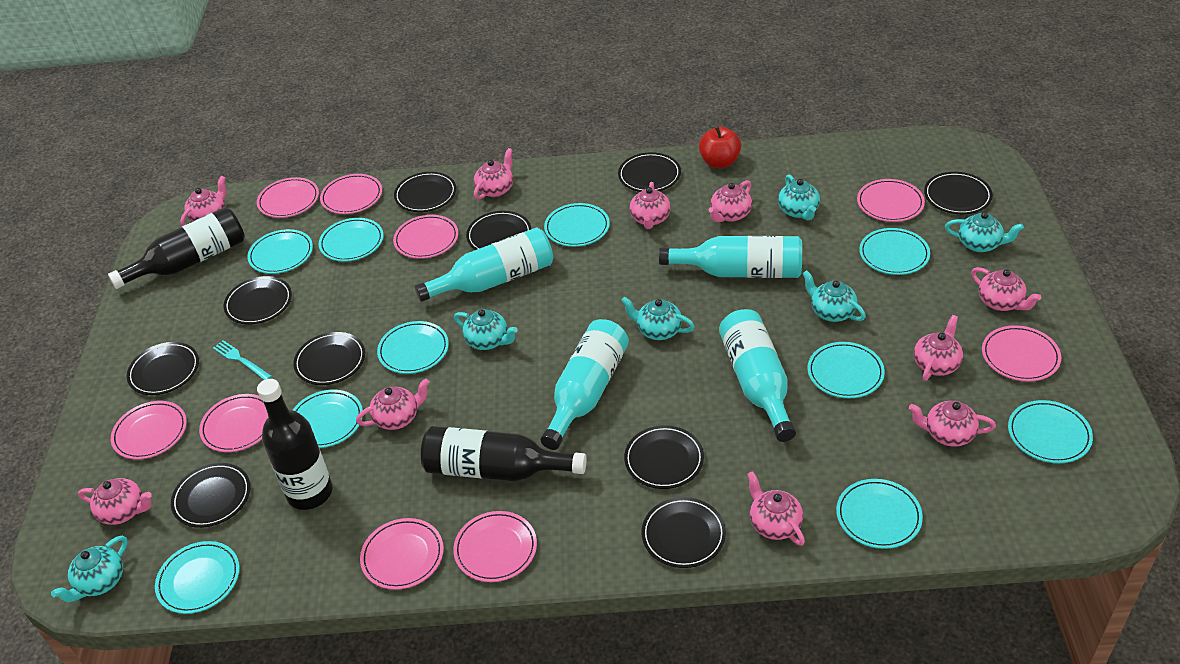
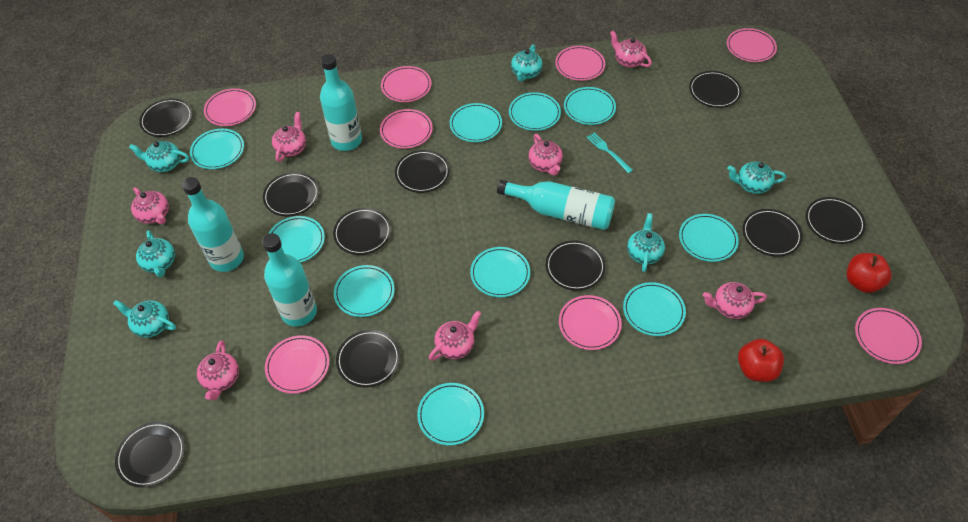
black bottle: [108,207,245,289] [257,379,333,510] [421,426,586,481] = 3 -> none = 0
pink plate: [111,401,187,459] [199,394,268,452] [257,177,319,218] [320,174,382,214] [360,518,444,590] [393,215,458,259] [453,511,537,582] [857,179,925,222] [982,325,1061,381] = 9 -> [204,88,256,126] [265,335,329,394] [380,109,433,149] [381,66,432,102] [555,46,605,81] [559,295,622,350] [727,28,777,62] [855,308,922,364] = 8
pink teapot: [78,478,152,525] [180,176,226,226] [356,378,430,430] [474,148,513,200] [630,182,671,229] [709,180,752,222] [747,471,805,546] [909,401,996,447] [914,315,963,381] [971,267,1041,311] = 10 -> [131,187,169,224] [197,340,239,400] [272,112,306,162] [429,311,481,361] [528,134,563,176] [610,31,652,67] [703,282,767,319] = 7
red apple: [699,126,741,168] = 1 -> [738,339,784,382] [846,253,891,293] = 2

